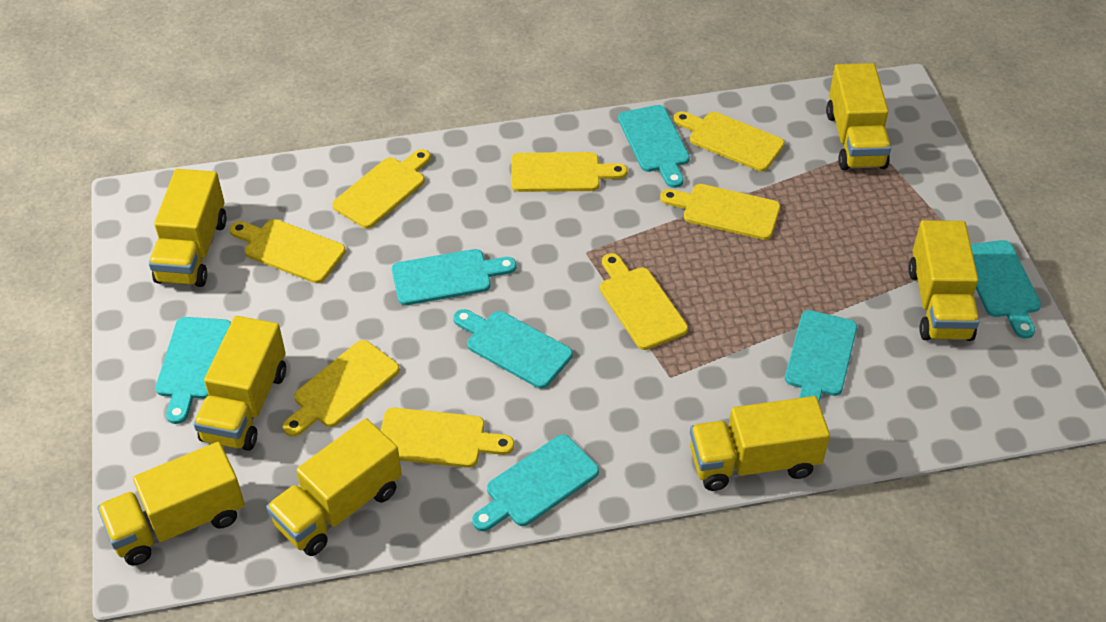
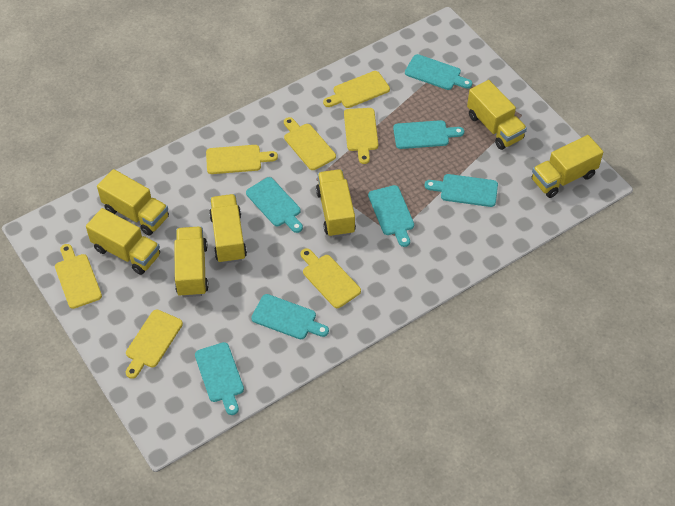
yellow cutting board: [230,219,346,283] [283,340,400,437] [332,149,431,228] [380,408,514,468] [511,152,627,192] [600,253,688,350] [660,184,780,240] [673,111,785,172] = 8 -> [55,244,102,309] [126,310,183,379] [206,145,278,174] [284,117,336,170] [301,248,361,308] [323,71,390,108] [344,108,378,164] = 7

